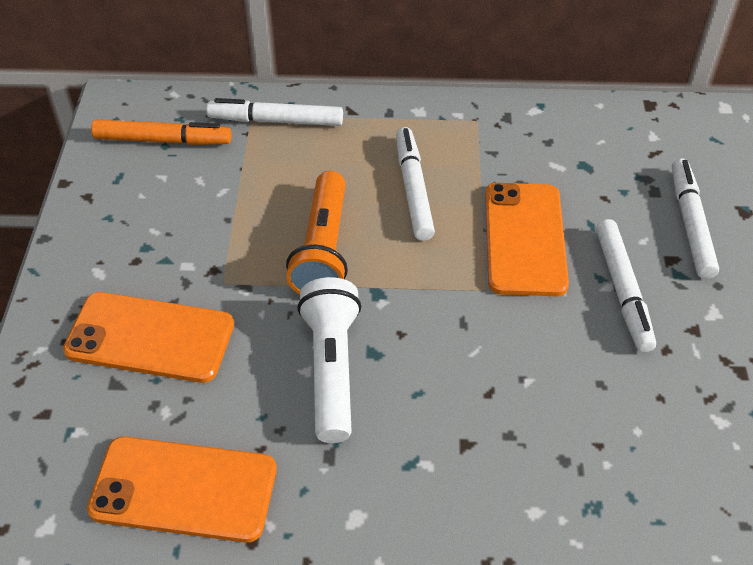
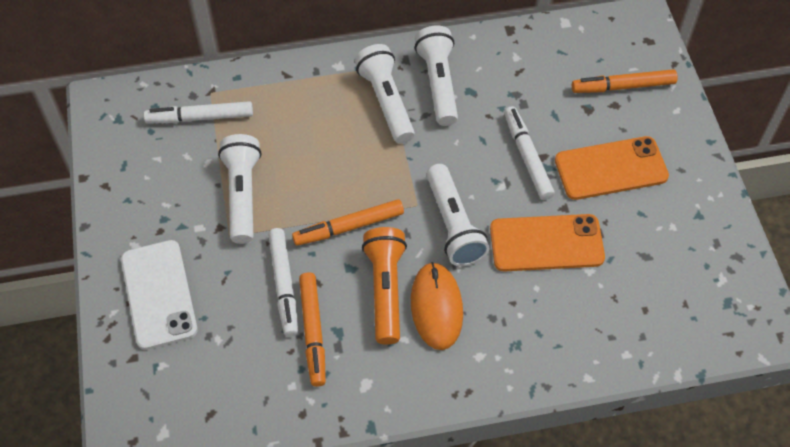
orange marker: [91,119,231,145] = 1 -> [292,199,404,246] [299,272,326,387] [572,69,678,93] = 3
orange mouse: none = 0 -> [411,262,463,350] = 1
orange phone: [63,292,234,383] [87,436,277,543] [485,183,569,296] = 3 -> [490,214,605,272] [555,136,669,200] = 2
white flashlight: [297,277,361,443] = 1 -> [218,134,261,244] [355,44,415,144] [415,25,458,126] [427,164,490,266] = 4
white marker: [206,98,343,126] [396,127,435,241] [596,219,656,352] [672,158,719,279] = 4 -> [144,101,253,123] [268,228,298,337] [504,106,555,200] = 3
white phone: none = 0 -> [121,240,198,350] = 1

